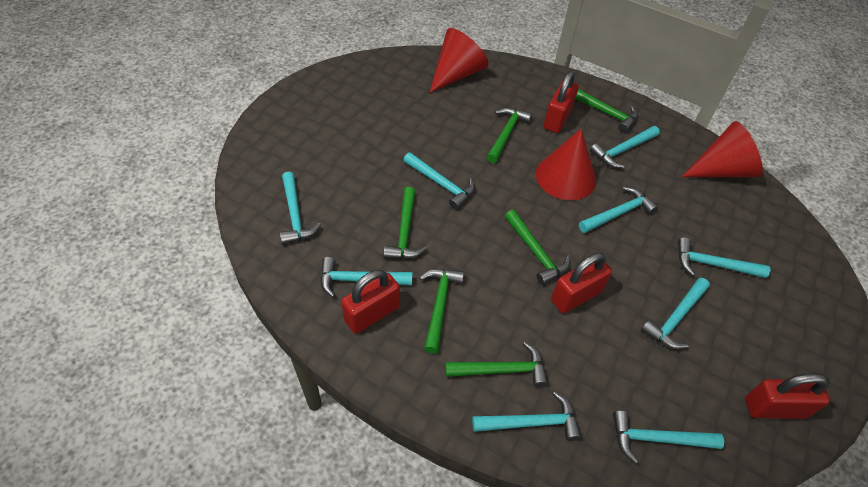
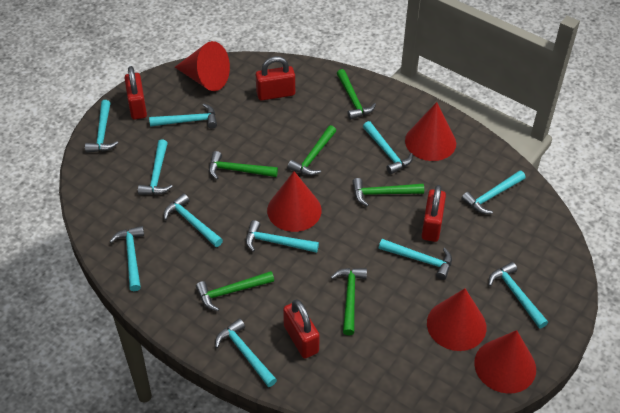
red cone: [430,28,489,93] [536,129,596,200] [682,121,763,177] = 3 -> [175,41,230,91] [267,171,322,232] [405,102,456,161] [427,288,487,351] [474,330,536,394] = 5
turquoise hammer: [280,172,321,244] [320,257,412,298] [403,152,475,210] [472,392,581,441] [579,187,658,233] [590,126,660,168] [613,411,724,463] [641,278,710,349] [678,237,770,278] = 9 -> [85,100,118,153] [109,226,144,291] [138,139,173,195] [149,104,217,129] [164,193,223,247] [215,318,277,387] [246,220,319,253] [363,121,413,174] [379,239,452,280] [461,171,526,214] [489,262,548,329] = 11

